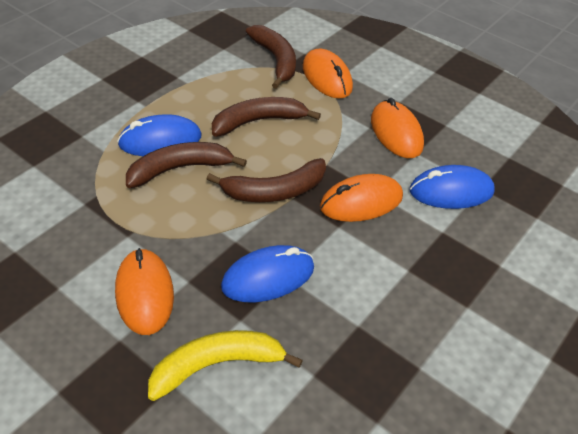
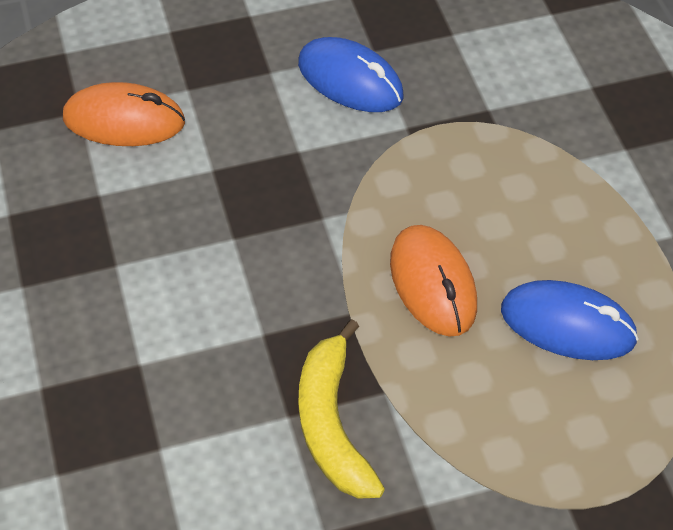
blue mouse: [117,114,202,156] [221,245,314,302] [410,165,495,209] = 3 -> [298,37,404,112] [501,280,639,360] = 2
brown banana: [126,142,247,188] [207,158,326,202] [212,97,321,137] [246,25,296,89] = 4 -> none = 0
orange mouse: [115,248,174,335] [303,48,353,99] [320,174,403,222] [371,98,424,158] = 4 -> [63,82,185,146] [390,225,477,337] = 2

